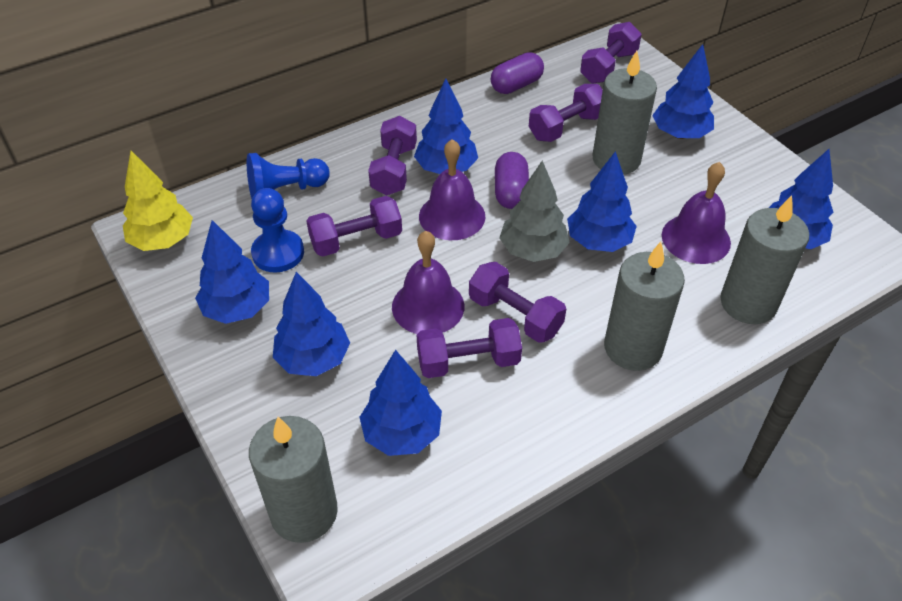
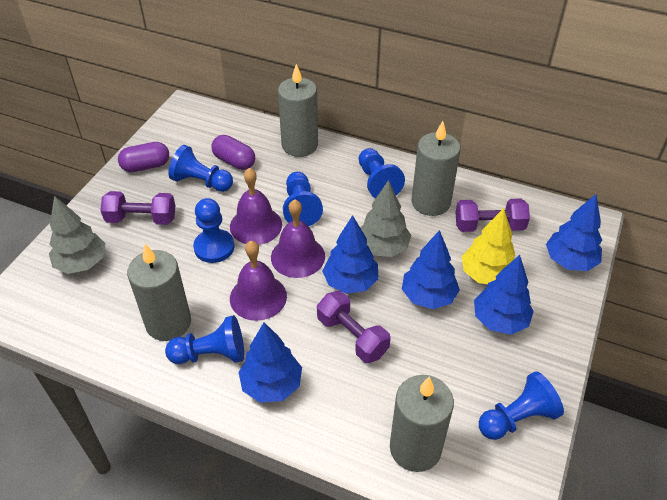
blue pawn: [247,153,330,199] [251,188,304,273] = 2 -> [165,315,244,364] [169,145,233,192] [193,198,235,263] [283,172,323,226] [359,148,405,199] [479,371,564,440] = 6
blue tree: [195,220,269,324] [273,272,350,376] [360,350,442,456] [414,79,478,174] [567,151,637,252] [652,44,714,139] [769,149,833,249] = 7 -> [238,322,302,403] [322,215,379,294] [402,230,460,309] [474,255,534,335] [546,194,602,271] = 5
grey tree: [500,160,570,262] = 1 -> [49,196,106,274] [361,180,411,257] = 2
purple dumbbell: [306,196,402,257] [368,116,417,195] [417,318,522,378] [469,262,566,343] [529,84,603,142] [580,22,642,83] = 6 -> [100,191,175,225] [317,291,391,363] [456,199,530,232] = 3

